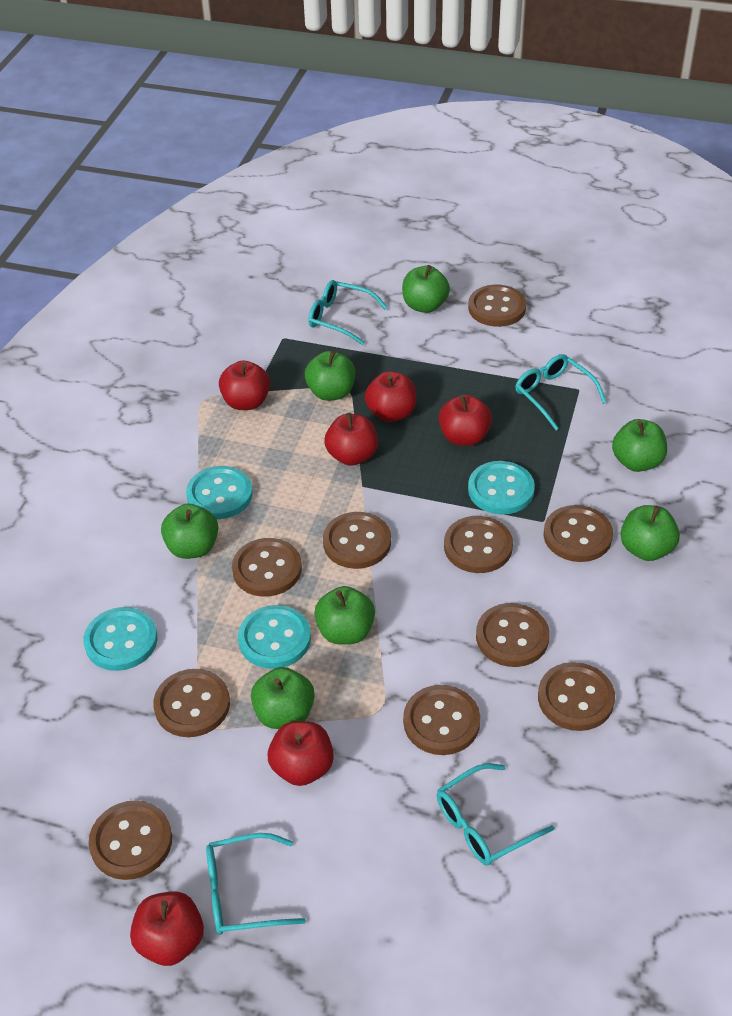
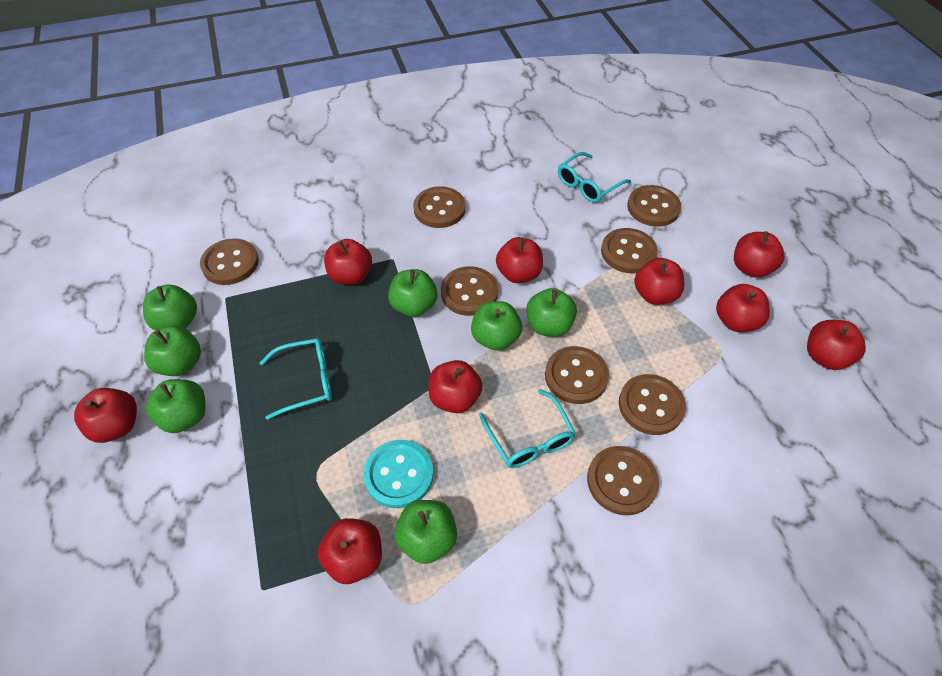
brown button: [89,800,172,880] [153,669,230,737] [232,538,302,597] [323,512,391,569] [403,685,480,755] [444,516,513,573] [468,285,526,327] [476,603,550,667] [538,662,615,731] [544,505,613,562] = 10 -> [200,238,259,285] [413,186,466,228] [441,266,498,316] [545,346,609,404] [587,446,659,515] [601,228,658,273] [619,374,686,435] [627,185,681,227] = 8
red apple: [130,891,204,966] [219,361,270,410] [268,721,334,786] [324,413,378,466] [365,371,416,422] [439,395,492,446] = 6 -> [74,388,137,443] [318,518,382,584] [324,239,372,285] [428,360,483,413] [496,237,543,283] [634,258,684,305] [716,284,770,332] [734,231,784,278] [807,320,866,370] = 9
turquoise button: [84,607,158,671] [186,466,253,519] [238,605,311,669] [468,461,535,515] = 4 -> [363,440,434,508] = 1
turquoise glasses: [206,833,306,935] [308,280,387,345] [437,763,555,865] [515,354,606,430] = 4 -> [260,338,332,420] [479,389,576,468] [558,152,631,203] = 3

